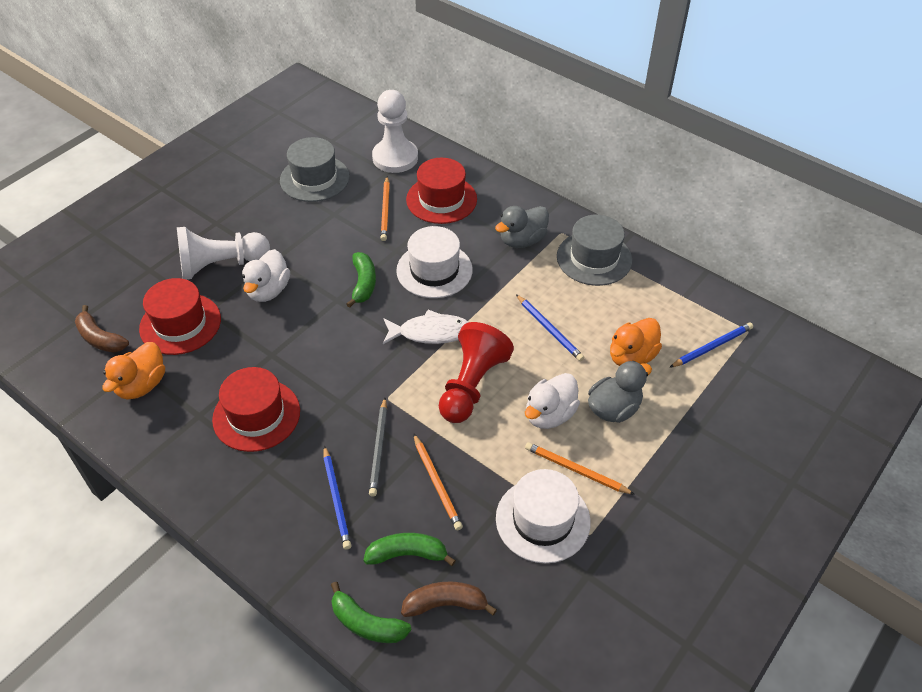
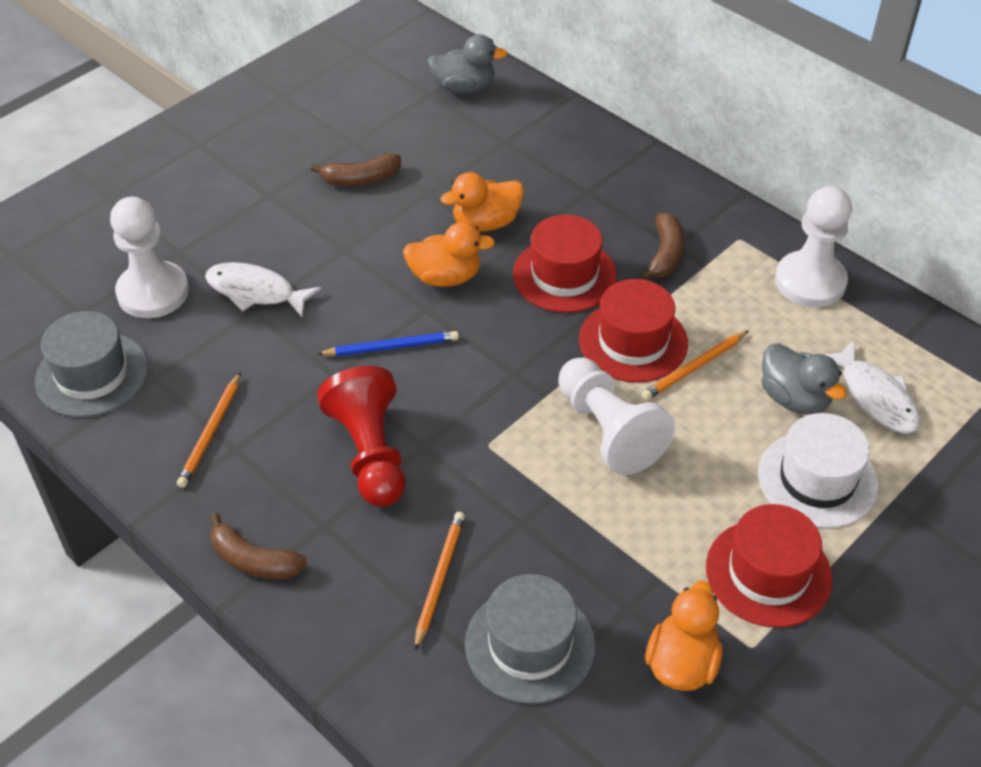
blue pencil: [323,446,352,550] [516,294,584,361] [669,323,753,368] = 3 -> [317,331,459,356] = 1
brown banana: [75,305,129,353] [401,581,497,617] = 2 -> [210,513,307,579] [311,153,401,186] [640,212,684,280] = 3
green banana: [331,582,412,643] [346,252,376,308] [364,533,456,566] = 3 -> none = 0
grey pencil: [369,398,387,497] = 1 -> none = 0
orange duck: [103,342,165,400] [610,318,662,366] = 2 -> [403,222,495,287] [441,172,524,232] [646,581,723,691] = 3
white duck: [242,249,290,302] [525,373,580,429] = 2 -> none = 0
white fish: [383,310,468,344] = 1 -> [205,262,321,318] [823,340,921,433] = 2
white hat: [396,226,473,298] [496,469,591,563] = 2 -> [758,413,878,528] = 1
white pawn: [177,227,270,279] [372,90,418,173] = 2 -> [110,197,189,318] [558,358,675,475] [775,186,852,307] = 3

